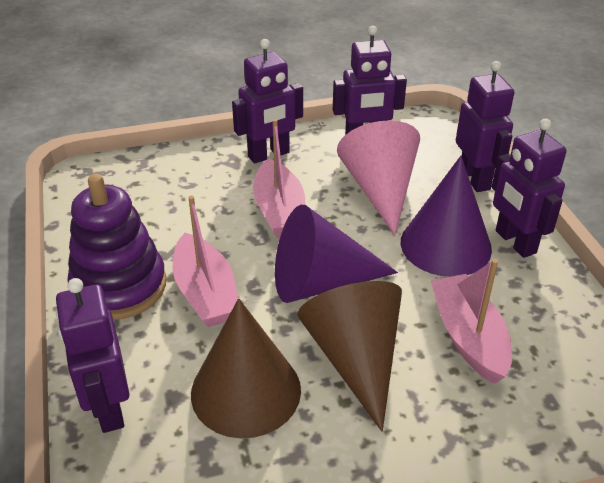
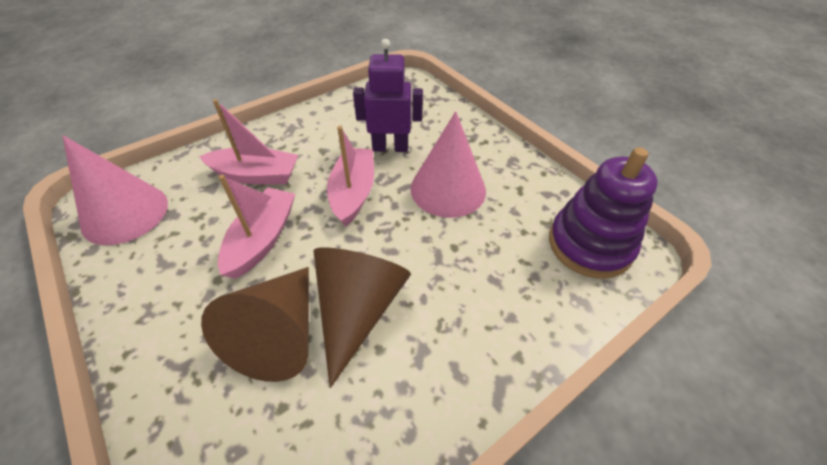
pink cone: [337,120,420,235] = 1 -> [62,135,168,245] [411,111,486,218] = 2
purple cone: [275,205,398,303] [401,156,492,277] = 2 -> none = 0
purple robot: [56,278,130,433] [232,39,303,164] [333,26,407,135] [456,61,514,192] [492,119,567,258] = 5 -> [353,39,423,152] = 1

